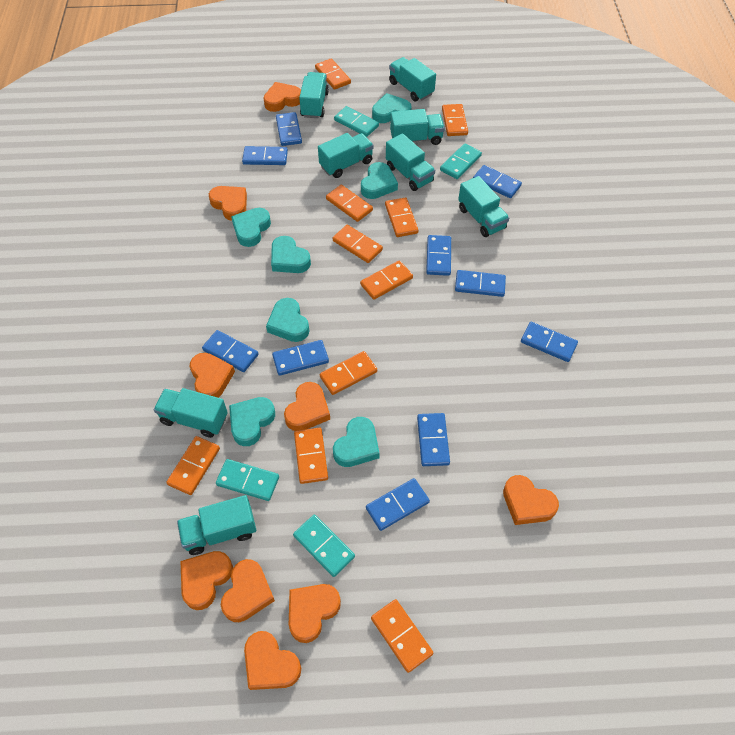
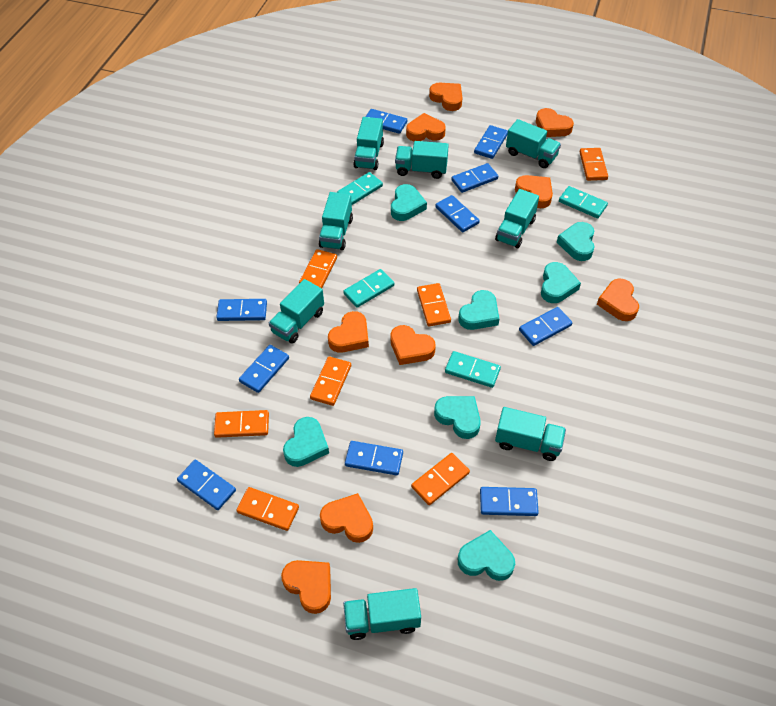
orange domino: [166,436,220,495] [294,428,328,484] [315,58,351,90] [320,351,377,395] [326,185,373,222] [333,225,383,263] [360,260,413,300] [371,599,433,673] [385,197,419,237] [442,104,468,136] = 10 -> [214,410,269,438] [236,487,299,531] [299,249,337,288] [310,356,351,406] [411,453,470,505] [417,283,451,326] [580,148,608,181] = 7

